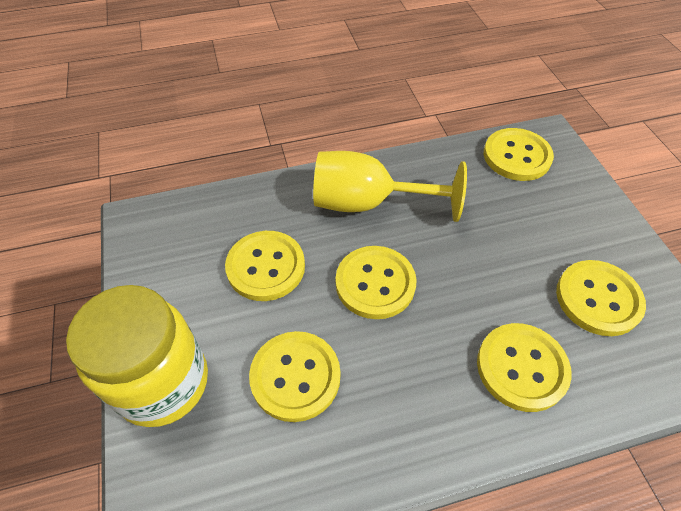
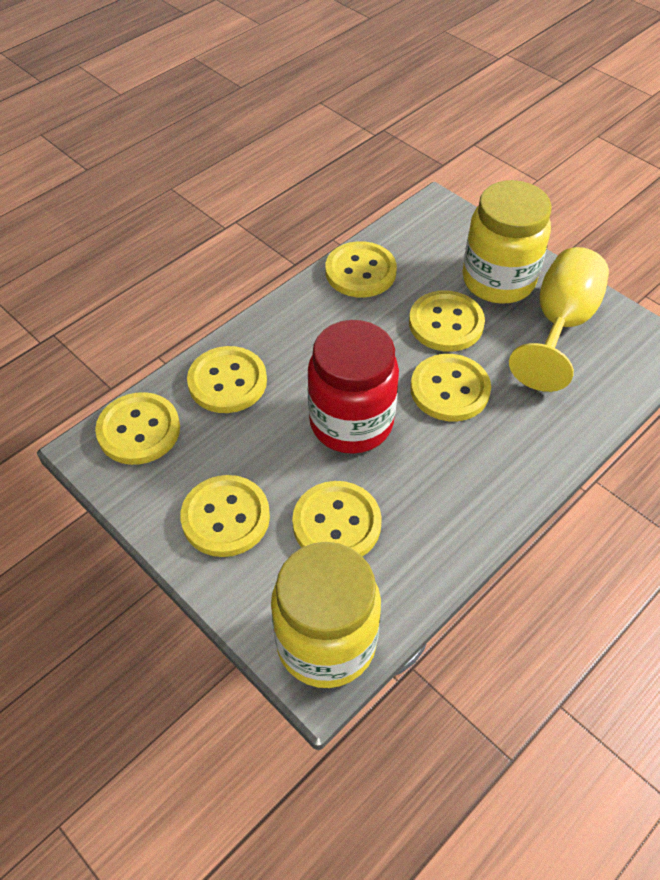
red jar: none = 0 -> [307,320,399,454] = 1
yellow button: [225,231,305,301] [249,331,340,422] [336,246,417,319] [477,323,572,412] [484,128,554,181] [556,260,646,336] = 6 -> [95,392,180,465] [180,475,270,557] [187,346,267,413] [292,481,382,556] [325,241,397,297] [409,291,485,352] [410,354,491,421] = 7
yellow jar: [66,285,208,427] = 1 -> [271,542,381,688] [462,180,552,304] = 2

